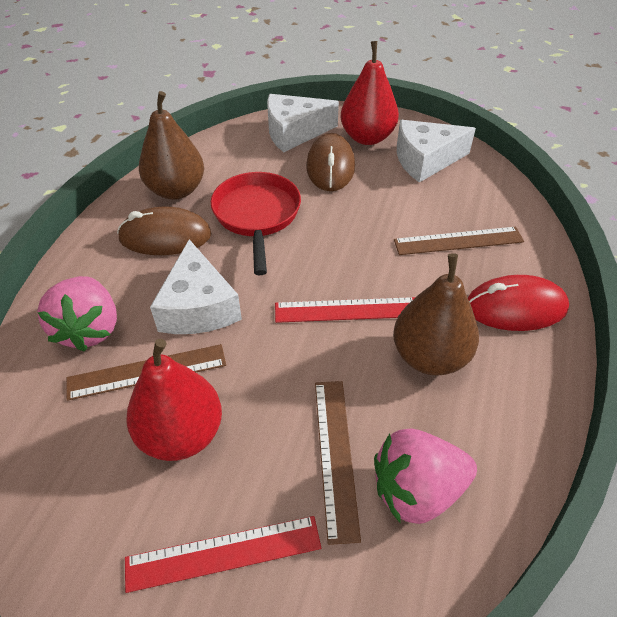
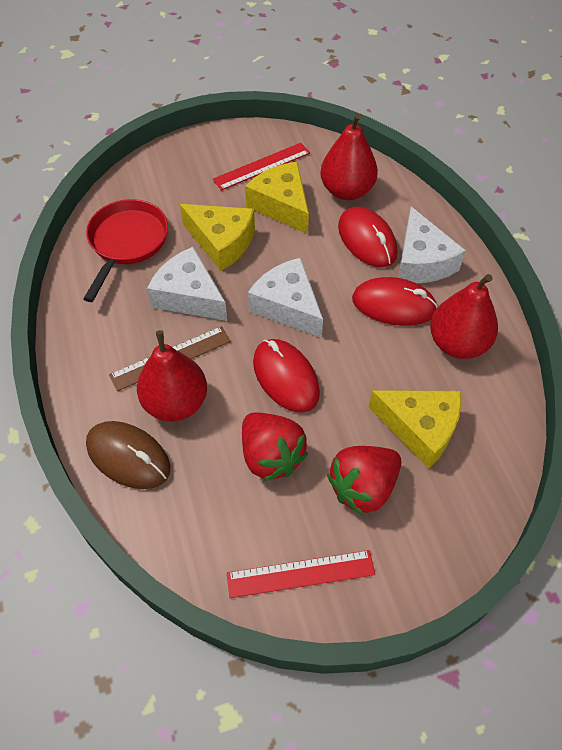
brown mouse: [117,206,211,255] [306,133,355,191] = 2 -> [86,421,171,489] = 1
brown pear: [139,91,204,200] [393,253,479,376] = 2 -> none = 0
brown ruler: [67,344,226,401] [315,381,361,545] [394,227,524,255] = 3 -> [109,326,231,391] = 1
pink strawberry: [37,276,117,351] [374,428,477,524] = 2 -> none = 0
red mouse: [468,275,569,331] = 1 -> [253,339,320,413] [338,206,397,268] [352,277,438,326] = 3
red pear: [126,339,222,461] [340,41,399,145] = 2 -> [137,330,207,421] [320,113,378,200] [430,274,498,359] = 3
red strawberry: none = 0 -> [242,412,308,481] [327,446,401,515] = 2
yellow cheese: none = 0 -> [180,204,255,271] [245,162,309,234] [368,390,461,469] = 3

